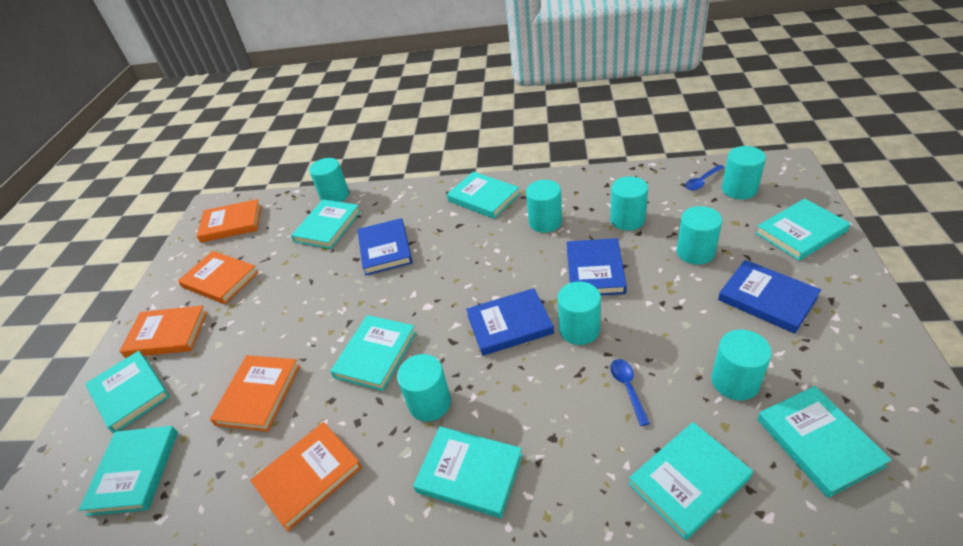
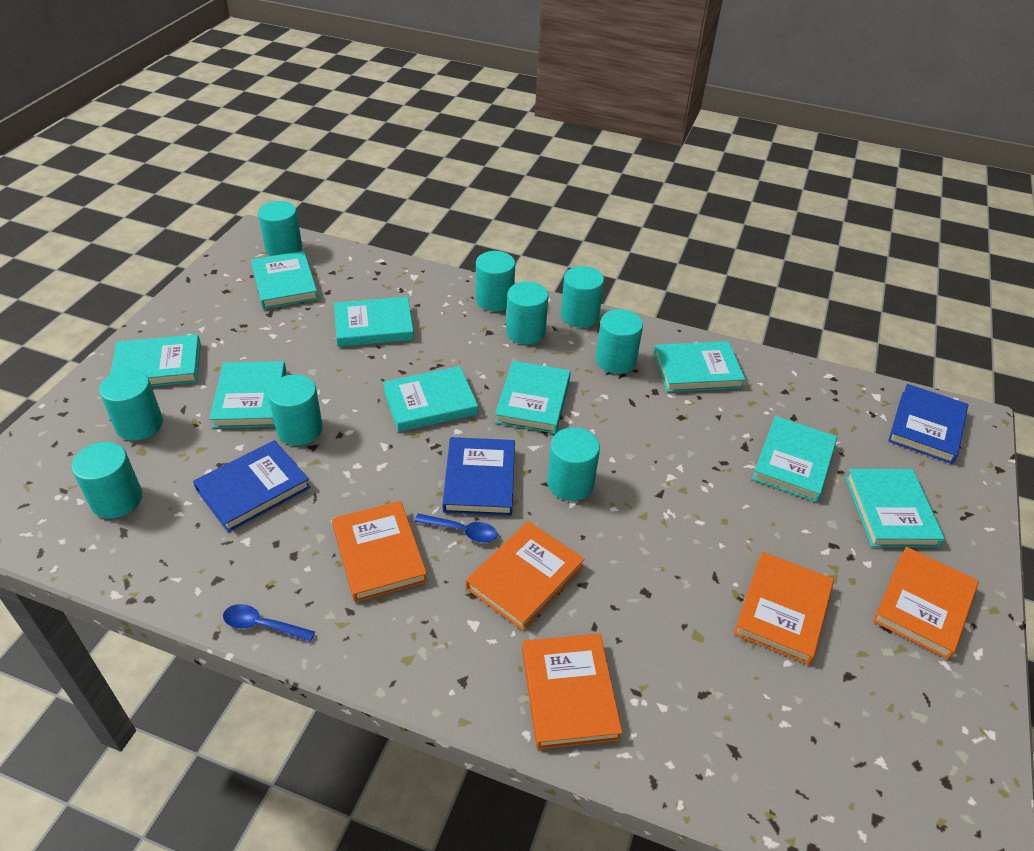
blue book: [357,218,413,276] [466,288,554,356] [567,238,627,295] [718,260,821,334] = 4 -> [193,440,310,532] [442,437,515,516] [888,384,968,464] = 3
turquoise cylinder: [309,158,349,202] [397,354,451,421] [526,180,562,233] [557,282,601,345] [610,176,648,231] [676,206,722,265] [711,330,772,400] [722,146,766,199] = 8 -> [71,442,142,519] [99,369,163,441] [258,201,302,256] [268,374,323,445] [476,251,515,311] [506,282,549,344] [547,427,600,501] [561,266,604,328] [596,309,643,374] = 9

